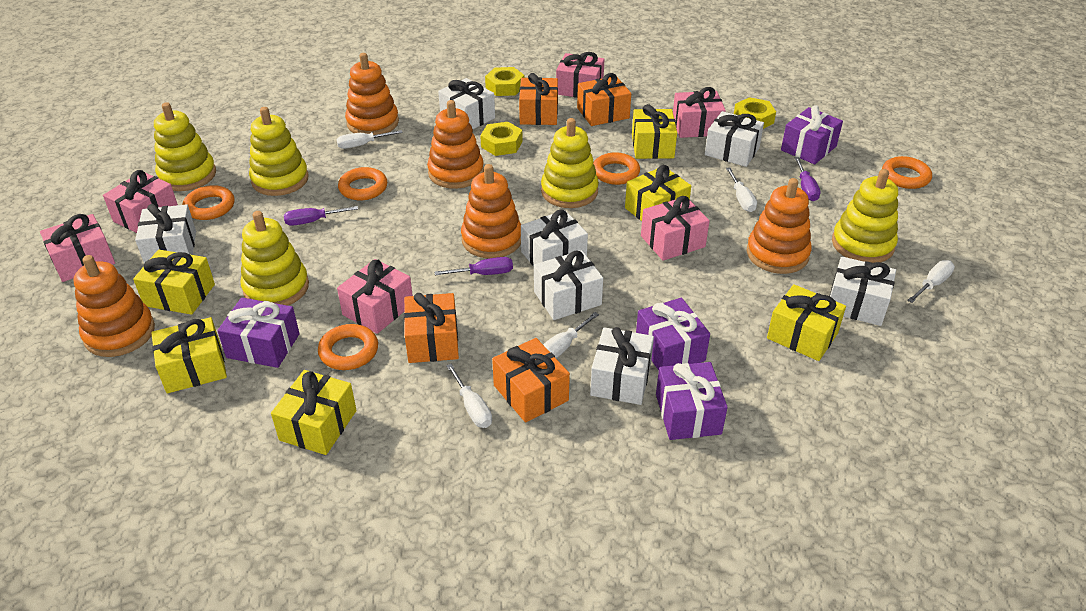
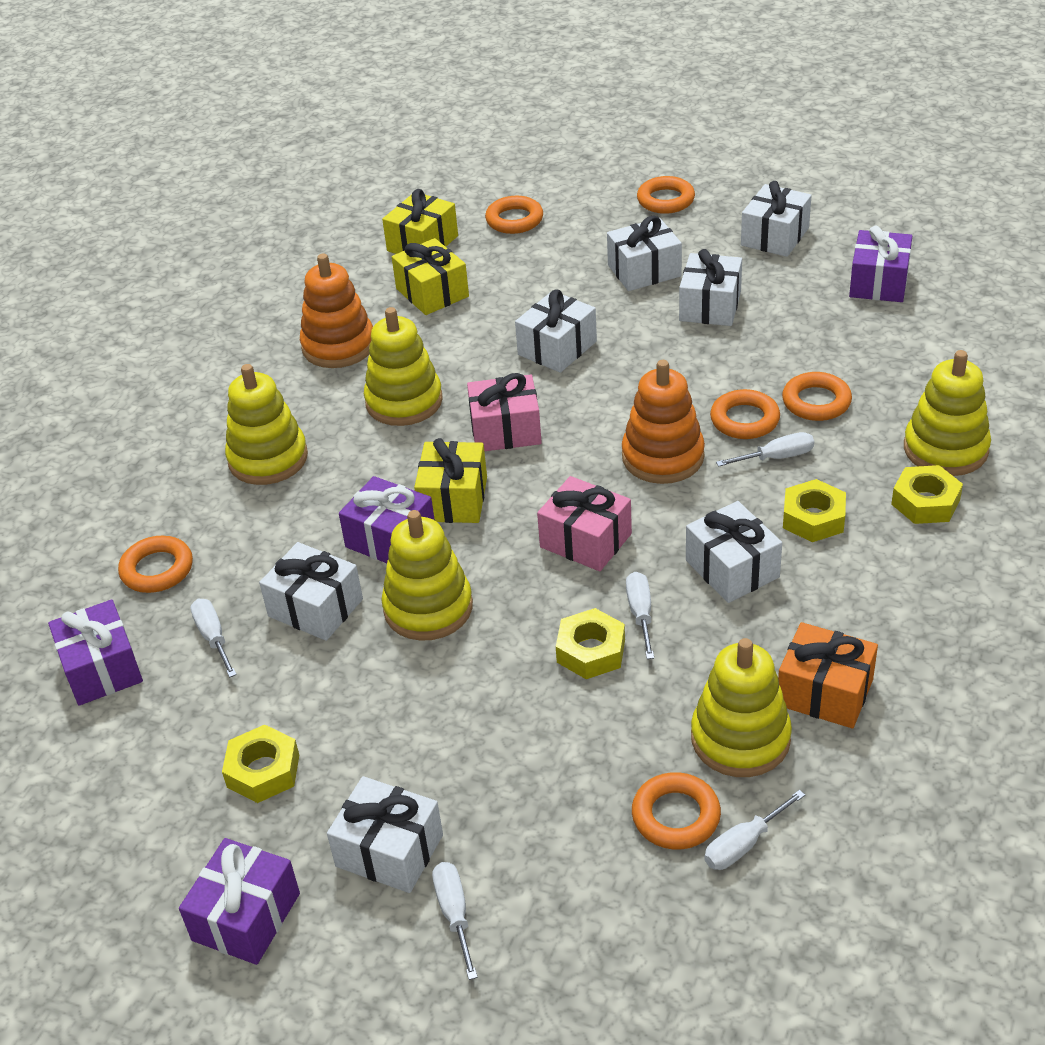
orange gift: [404,293,459,363] [492,338,570,423] [519,73,558,125] [577,73,631,126] = 4 -> [778,622,878,729] = 1
orange ring: [182,185,235,220] [318,324,378,370] [338,167,387,200] [593,152,640,185] [882,156,932,189] = 5 -> [118,536,193,593] [485,196,543,234] [632,772,721,850] [637,176,695,214] [710,389,780,439] [782,372,852,421] = 6
orange stacking toy: [73,255,155,357] [345,53,399,135] [427,100,484,189] [461,164,521,258] [746,178,812,274] = 5 -> [300,253,373,368] [622,360,705,484] = 2
pink gift: [40,214,115,282] [103,170,178,233] [337,259,413,334] [556,52,604,98] [641,196,710,261] [673,87,726,138] = 6 -> [467,373,542,451] [537,476,632,571] = 2
purple screwdriver: [284,206,358,226] [435,257,513,275] [795,157,820,201] = 3 -> none = 0
yellow gift: [133,250,215,315] [151,317,227,393] [271,370,357,455] [625,165,691,221] [632,104,677,159] [767,284,846,361] = 6 -> [382,189,458,254] [392,238,469,315] [414,438,487,523] = 3
yellow nut: [480,122,523,156] [485,67,524,96] [734,97,776,129] = 3 -> [222,725,299,803] [556,608,625,679] [783,479,846,542] [891,465,963,524] = 4

